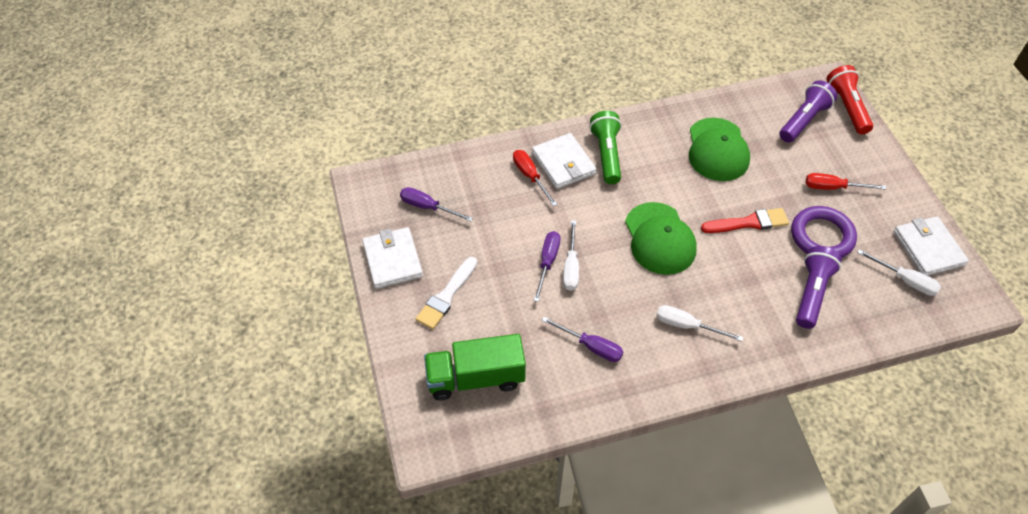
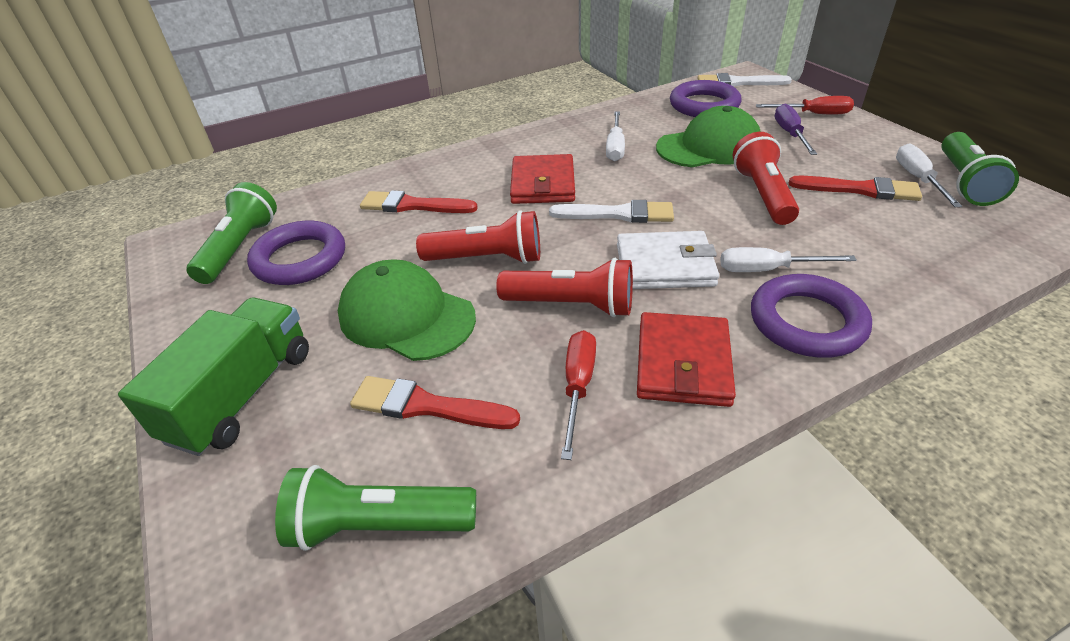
green flashlight: [589,111,621,184] = 1 -> [187,182,277,284] [275,465,476,551] [941,132,1019,206] = 3
purple flashlight: [779,81,837,143] [796,246,842,329] = 2 -> none = 0
purple ring: [791,206,857,258] = 1 -> [247,221,345,285] [670,80,742,117] [751,274,872,358] = 3
purple screwdriver: [400,187,473,222] [534,231,560,302] [542,317,623,362] = 3 -> [775,104,817,155] = 1
red brush: [701,208,789,233] = 1 -> [350,376,520,429] [360,190,478,213] [789,176,922,201] = 3
red flashlight: [826,65,873,135] = 1 -> [416,210,540,264] [496,258,633,317] [733,132,799,225] = 3
red wallet: none = 0 -> [510,154,575,204] [637,312,736,407] = 2
white brush: [416,257,477,329] = 1 -> [549,200,674,223] [698,73,792,87] = 2
white wallet: [362,227,423,289] [532,133,597,189] [894,216,969,276] = 3 -> [617,231,719,289] = 1

